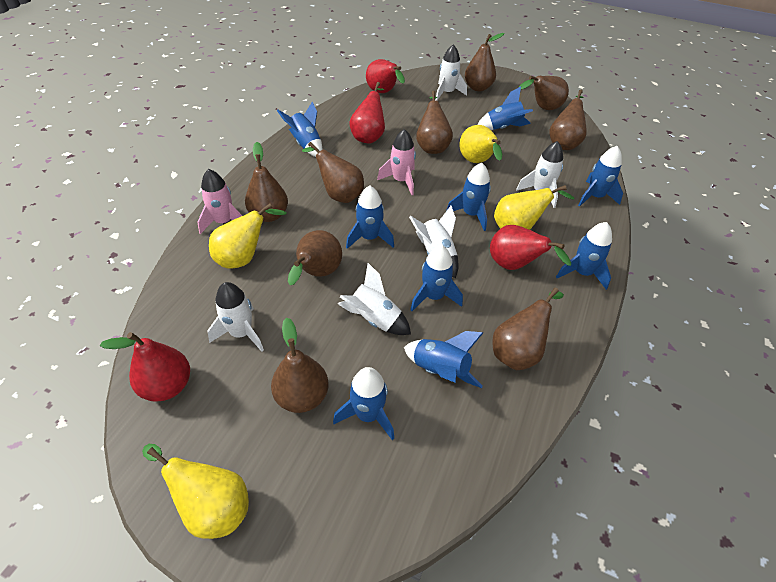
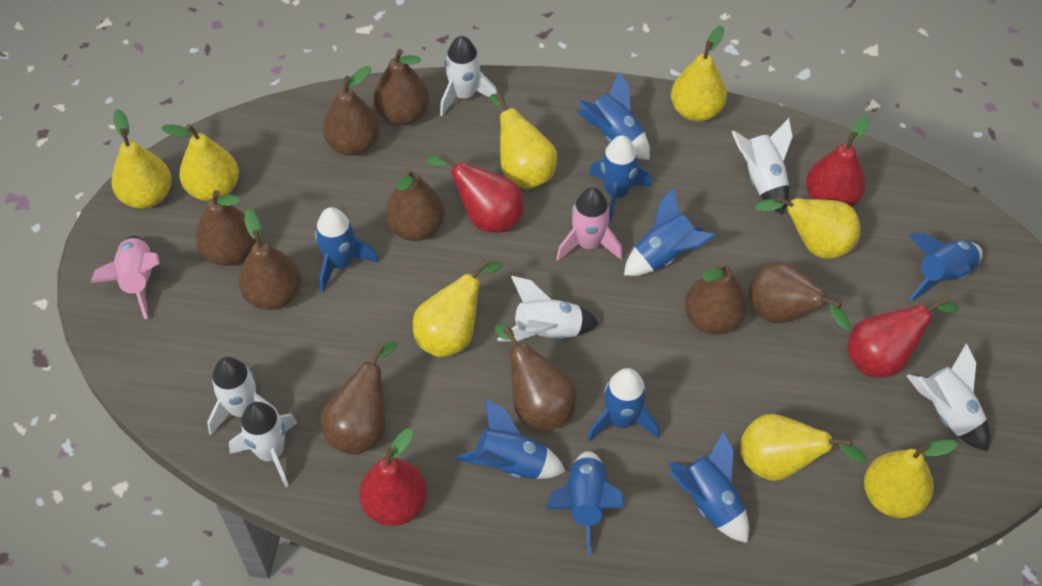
white rocket: [207,282,264,352] [338,263,411,335] [409,206,459,278] [435,44,467,101] [516,141,563,208] = 5 -> [207,357,280,435] [229,402,297,487] [440,36,497,116] [497,276,599,341] [732,118,793,214] [907,343,990,451] = 6
yellow pear: [142,444,249,539] [209,203,287,269] [459,125,502,163] [494,185,575,230] = 4 -> [112,109,172,209] [161,124,239,201] [413,260,502,357] [489,93,557,189] [671,26,727,122] [740,414,867,481] [754,196,860,259] [864,439,958,518] = 8

